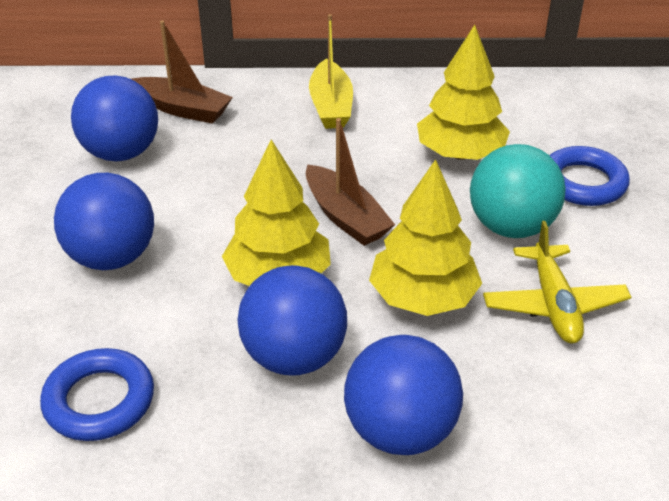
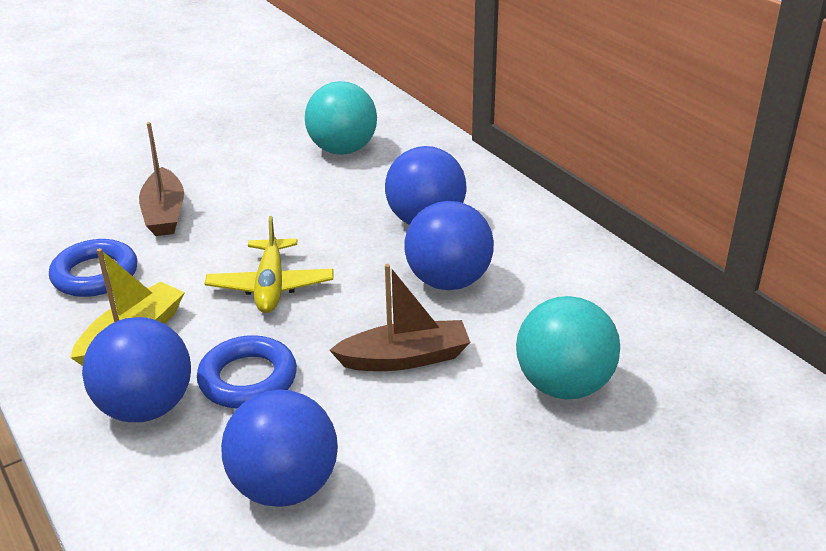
turquoise ball: [470,144,565,238] = 1 -> [305,81,377,155] [516,296,620,399] = 2
yellow tree: [222,140,331,286] [369,159,482,316] [417,25,510,160] = 3 -> none = 0

